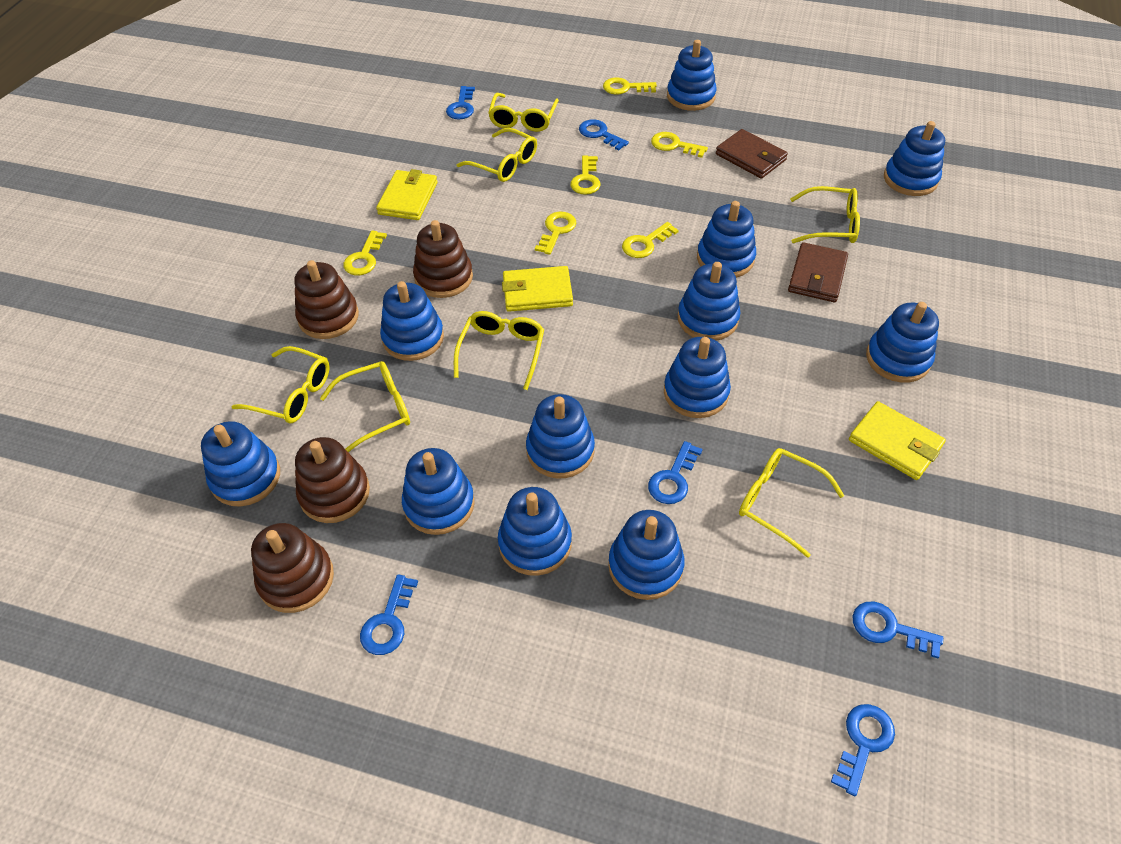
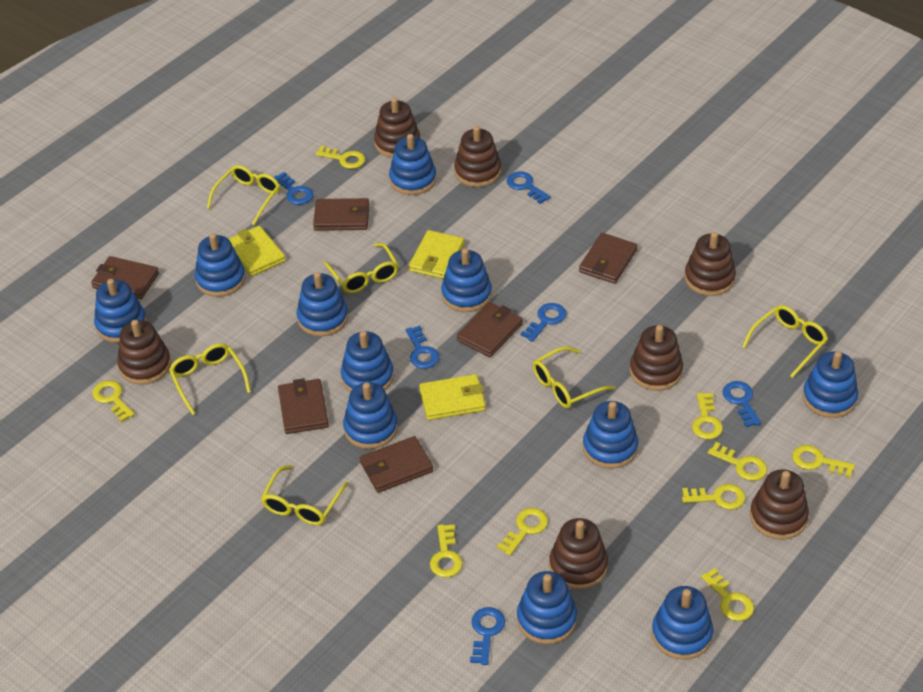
blue stacking toy: [201,421,280,507] [380,281,444,361] [402,448,475,535] [498,487,572,576] [526,394,595,478] [608,510,684,600] [664,337,731,418] [667,40,716,111] [678,262,740,341] [697,201,756,278] [866,302,939,383] [884,121,945,196] = 12 -> [94,279,147,343] [195,234,245,297] [297,272,348,336] [341,331,394,392] [343,382,398,449] [389,134,436,195] [441,248,492,312] [517,571,577,644] [583,401,638,469] [652,586,713,660] [802,351,858,418] = 11
brown stacking toy: [251,523,334,613] [294,260,359,339] [295,437,370,523] [413,220,473,298] = 4 -> [117,320,171,385] [374,98,420,158] [454,126,501,187] [549,518,608,590] [630,325,683,391] [685,232,736,296] [750,469,809,540] = 7
brown wallet: [716,129,788,179] [788,242,848,302] = 2 -> [91,256,159,299] [278,378,329,434] [313,198,370,231] [360,436,433,493] [457,302,523,357] [579,233,638,284] = 6
yellow glasses: [231,346,330,423] [320,361,410,452] [454,311,544,390] [457,128,537,182] [488,93,559,132] [739,448,845,558] [790,186,860,243] = 7 -> [169,343,251,415] [207,165,280,225] [261,465,349,525] [324,243,399,293] [533,347,615,408] [742,305,828,378] = 6
yellow key: [343,231,387,275] [535,212,576,255] [570,155,601,195] [603,77,657,94] [622,222,679,258] [651,132,708,158] = 6 -> [92,380,135,422] [315,145,365,169] [430,524,463,578] [497,508,548,556] [682,484,745,510] [692,393,723,440] [701,568,754,621] [708,442,767,481] [792,445,855,478] = 9

